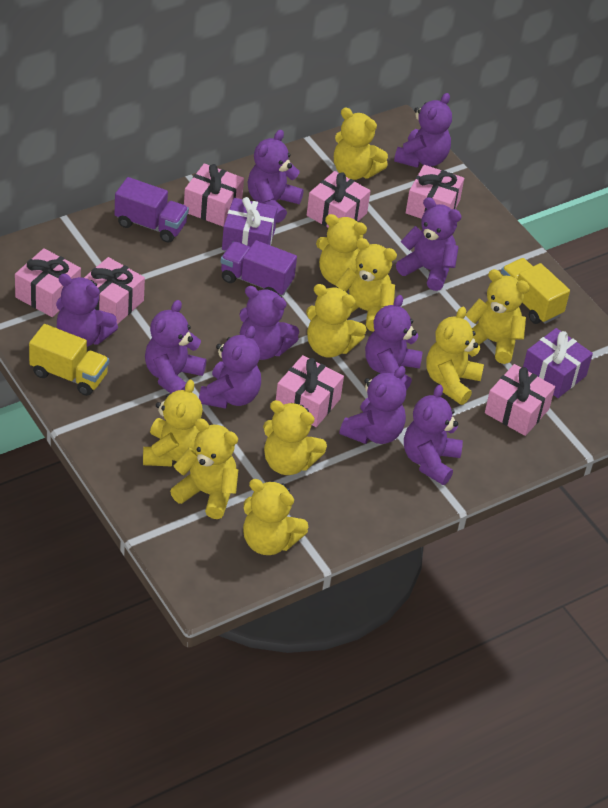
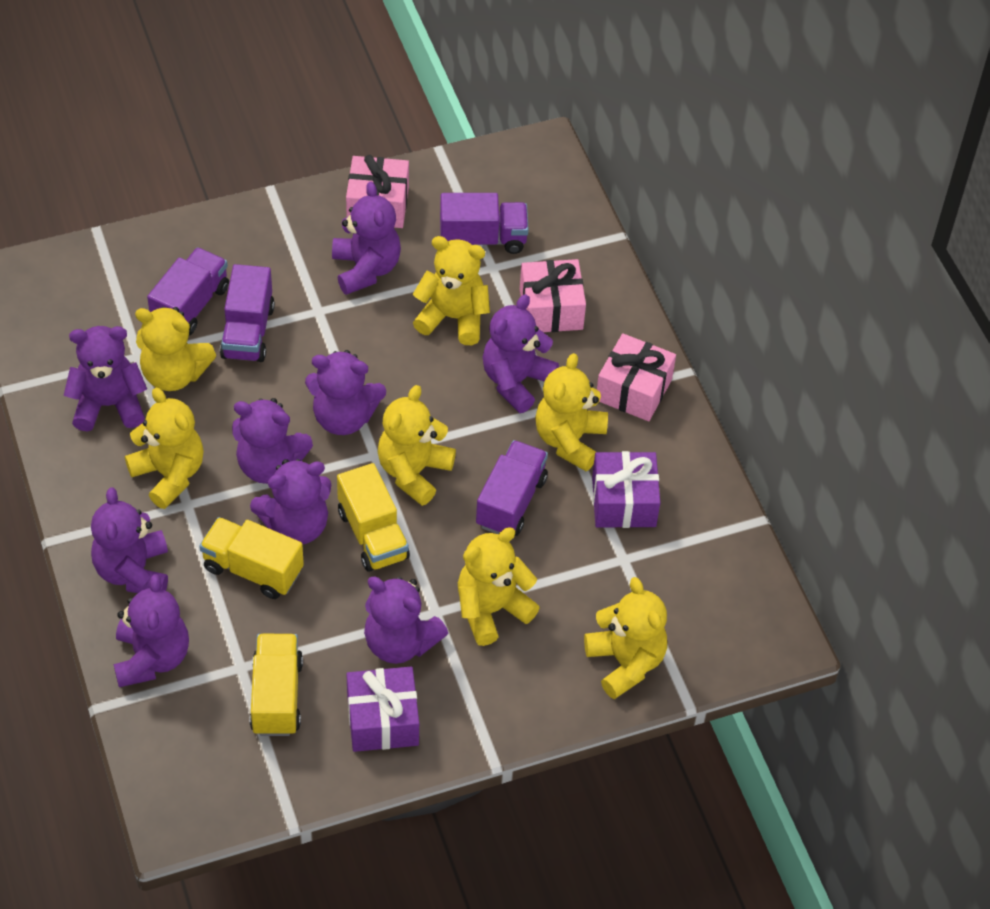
pink gift: [15,248,81,317] [84,257,145,324] [184,163,244,227] [276,355,344,427] [307,171,370,228] [406,165,464,219] [485,364,555,436] = 7 -> [346,155,409,228] [520,259,586,332] [597,333,676,421] = 3
purple teddy bear: [56,274,118,347] [145,300,206,393] [199,326,261,409] [239,286,299,360] [248,130,304,223] [340,366,406,444] [365,295,423,390] [394,93,452,168] [396,197,462,291] [404,385,463,485] = 10 -> [64,326,147,432] [91,487,168,593] [114,574,189,687] [232,398,313,484] [250,459,331,545] [305,350,386,435] [332,182,401,295] [364,577,448,664] [483,294,559,413] = 9
purple truck: [114,177,189,243] [221,240,297,296] = 2 -> [147,247,229,336] [220,264,275,362] [440,193,529,254] [476,440,548,536] = 4
yellow teddy bear: [143,380,203,467] [170,419,238,519] [243,479,308,555] [263,400,327,475] [306,284,366,358] [316,214,367,285] [334,108,388,180] [335,238,397,332] [426,307,484,405] [465,269,530,364] = 10 -> [125,388,204,509] [135,307,216,391] [378,385,456,506] [412,236,490,345] [458,527,540,646] [535,353,608,471] [584,577,667,699] = 7
yellow truck: [29,324,109,396] [501,258,570,324] = 2 -> [199,517,304,599] [250,634,303,736] [337,463,410,572] = 3

